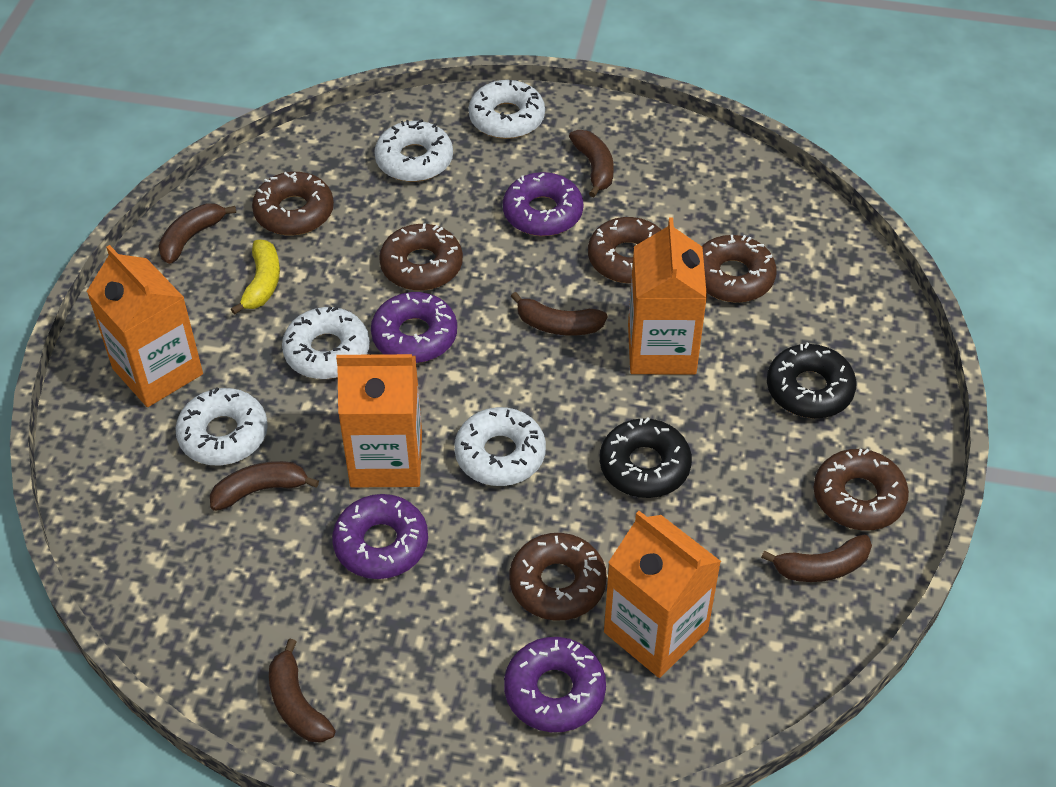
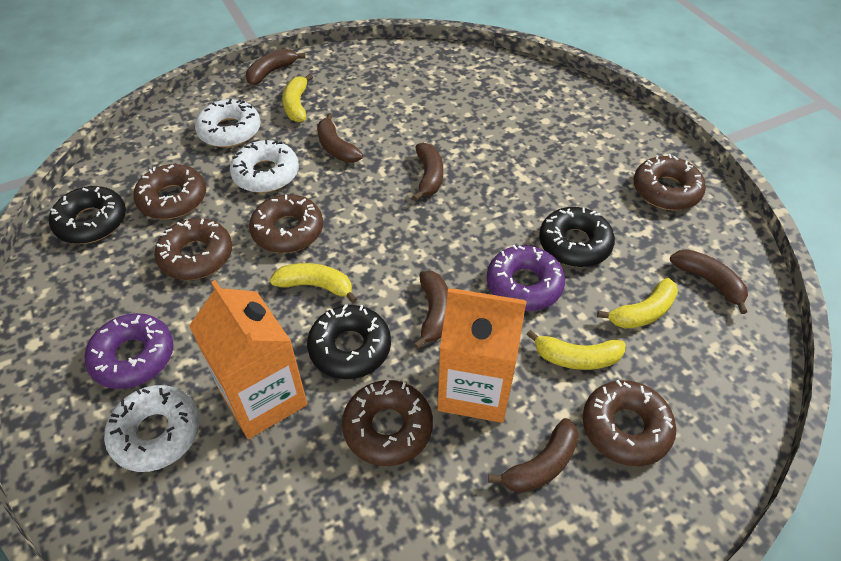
black donut: [600,417,692,498] [767,343,856,418] = 2 -> [49,186,126,244] [307,304,391,379] [539,207,615,267] = 3
orange carton: [86,245,203,407] [336,354,422,487] [604,511,721,678] [628,218,707,374] = 4 -> [189,280,307,439] [438,288,526,423] = 2
purple donut: [332,494,428,579] [371,292,457,363] [503,172,583,236] [504,637,606,732] = 4 -> [85,313,174,389] [487,245,565,311] = 2
white donut: [175,387,268,465] [282,306,370,379] [374,119,453,182] [454,407,546,486] [469,80,545,139] = 5 -> [104,385,200,472] [195,98,261,147] [230,140,299,193] = 3
yellow banana: [231,240,280,315] = 1 -> [270,263,357,303] [282,74,313,122] [526,330,626,370] [597,278,678,328] = 4

